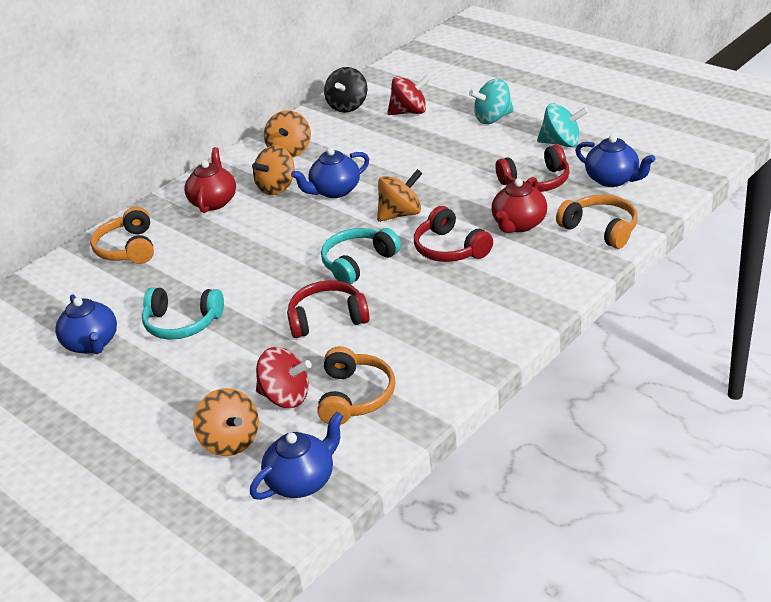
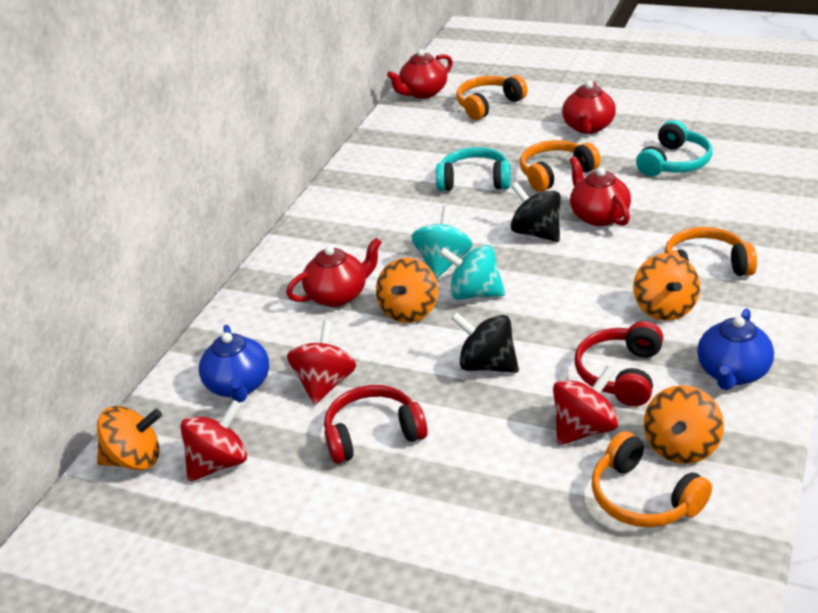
black spinning top: [324,67,367,113] = 1 -> [451,312,519,373] [510,182,561,242] = 2
blue teapot: [55,294,117,354] [250,412,343,500] [291,148,369,198] [575,135,655,187] = 4 -> [199,325,269,402] [697,309,774,390] = 2
orange headphones: [90,207,154,264] [317,346,395,425] [556,195,638,249] = 3 -> [456,75,528,120] [520,140,601,192] [592,431,712,527] [664,227,757,276] = 4
red headphones: [287,280,370,338] [414,206,493,262] [495,145,570,192] = 3 -> [324,385,428,464] [574,321,663,406] = 2
red spinning top: [256,347,312,408] [387,74,431,115] = 2 -> [180,400,247,482] [287,320,356,405] [553,366,619,445] = 3
red teapot: [184,147,236,213] [491,177,547,233] = 2 -> [286,238,382,307] [387,49,453,99] [562,81,616,134] [570,156,631,226] = 4

